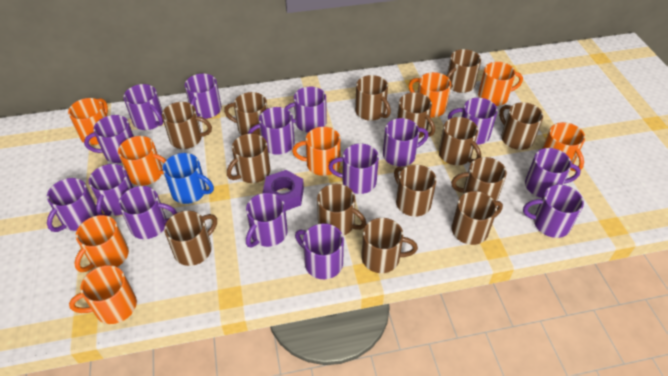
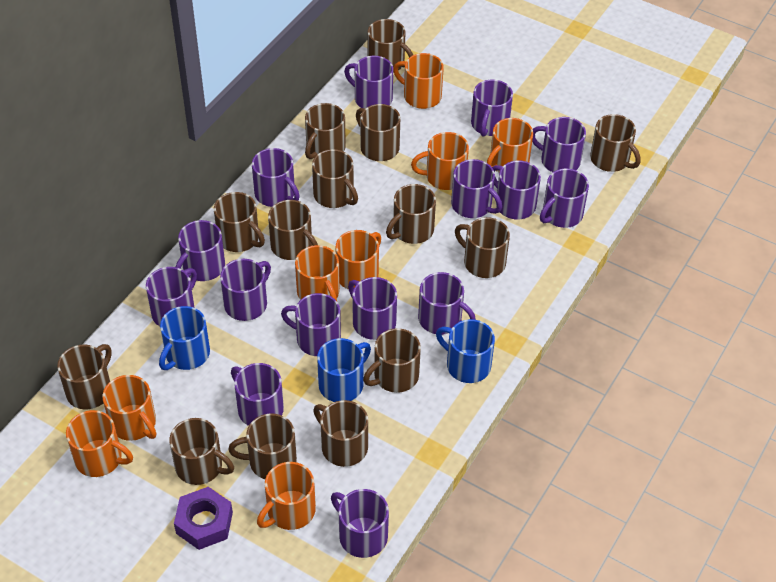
blue mug: [163,153,214,204] = 1 -> [159,306,210,370] [317,338,371,402] [436,319,495,383] = 3

